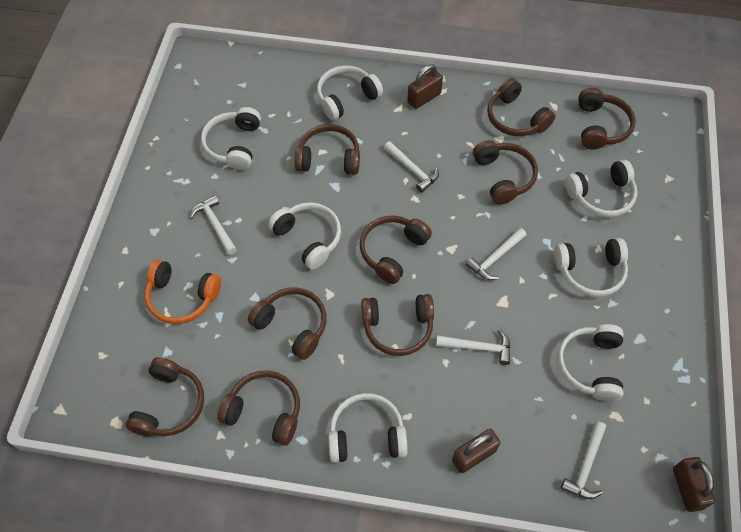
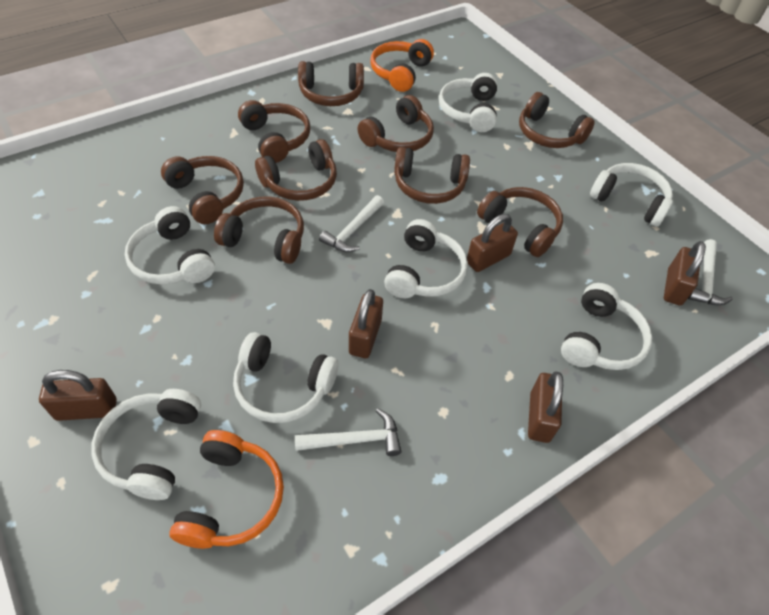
brown padlock: [407,64,443,109] [452,429,501,473] [673,457,715,512] = 3 -> [39,370,117,421] [349,289,383,358] [467,214,518,272] [528,371,563,443] [664,241,706,306] = 5
orange headphones: [145,260,221,324] = 1 -> [169,430,284,549] [370,39,434,92] = 2
white hammer: [190,195,237,255] [384,141,439,193] [436,329,511,365] [466,228,526,280] [561,421,606,499] = 5 -> [295,409,401,456] [319,195,384,252] [688,239,733,305] = 3

